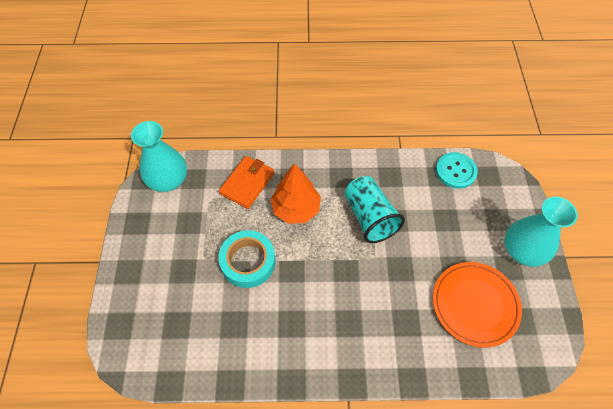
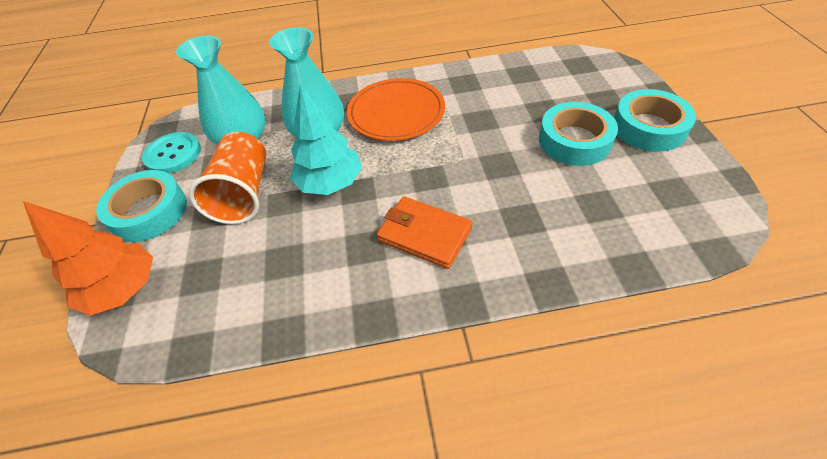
orange cup: none = 0 -> [189,132,266,224] = 1
turquoise cup: [345,176,405,243] = 1 -> none = 0
turquoise tape: [218,230,275,288] = 1 -> [96,170,187,242] [539,102,618,166] [614,89,696,152] = 3
turquoise tree: none = 0 -> [290,84,362,195] = 1

